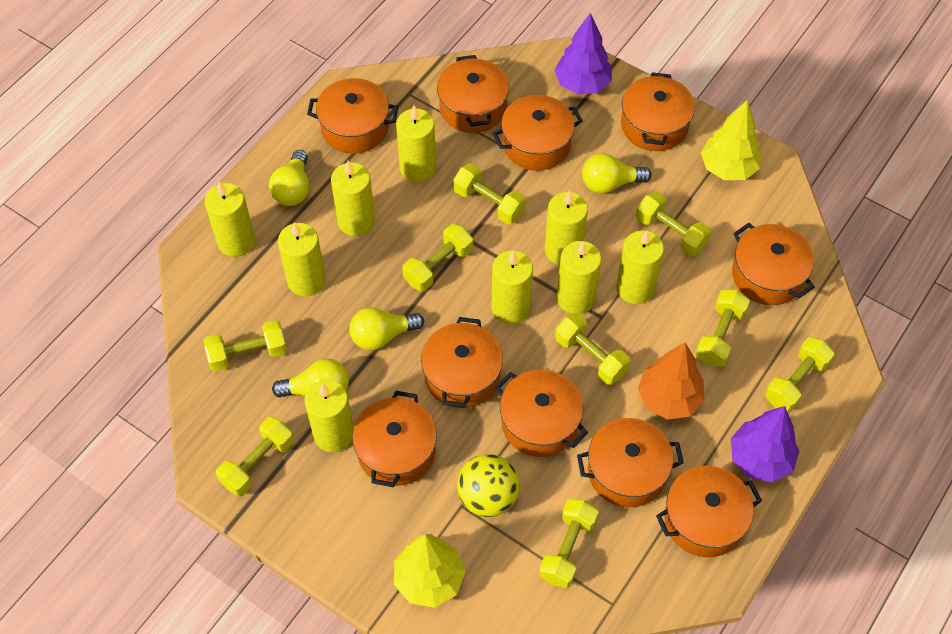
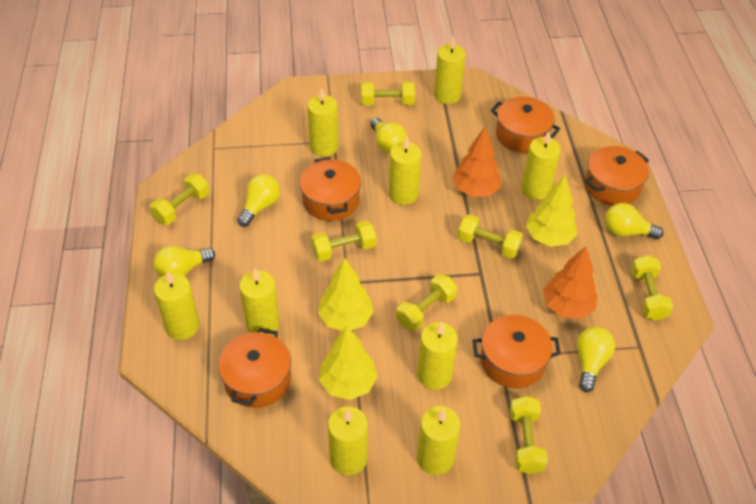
orange pot: [307,78,399,153] [352,391,437,487] [421,317,503,408] [437,55,509,133] [492,95,583,171] [496,370,588,457] [577,418,684,507] [621,72,695,151] [656,466,762,557] [732,223,815,305] = 10 -> [218,328,291,408] [300,157,361,221] [472,315,561,388] [491,97,560,153] [585,146,649,206] = 5
orange tree: [638,342,705,420] = 1 -> [452,127,501,197] [543,246,598,319] = 2
purple tree: [554,13,612,94] [731,406,800,482] = 2 -> none = 0
yellow ball: [457,454,519,517] = 1 -> none = 0
yellow dumbbell: [204,320,287,371] [216,416,294,496] [402,224,473,291] [453,163,526,224] [539,498,598,588] [555,313,631,385] [636,192,711,256] [695,289,750,367] [765,337,834,412] = 9 -> [150,174,209,225] [311,221,376,262] [361,81,415,105] [396,274,457,331] [458,214,523,259] [510,396,548,474] [631,255,673,321] = 7
yellow light bulb: [269,150,309,206] [272,358,349,397] [349,308,424,350] [582,153,651,194] = 4 -> [154,246,215,277] [237,174,280,227] [370,118,407,154] [577,327,615,392] [605,203,664,239] = 5
yellow tree: [394,534,465,607] [701,100,761,180] = 2 -> [318,258,374,331] [319,326,378,400] [526,175,578,247] = 3

